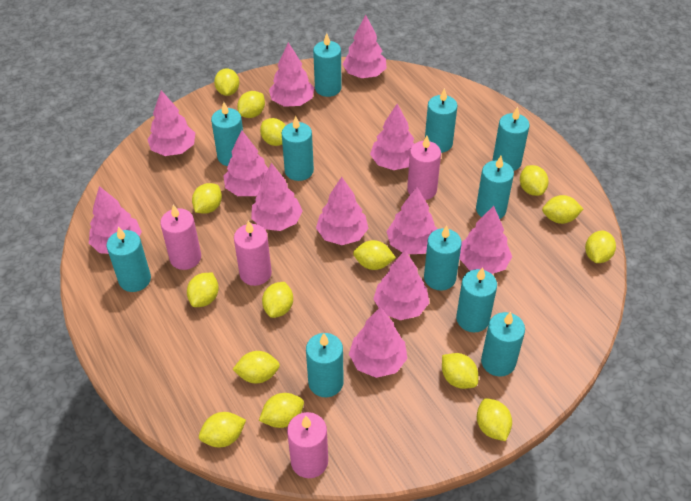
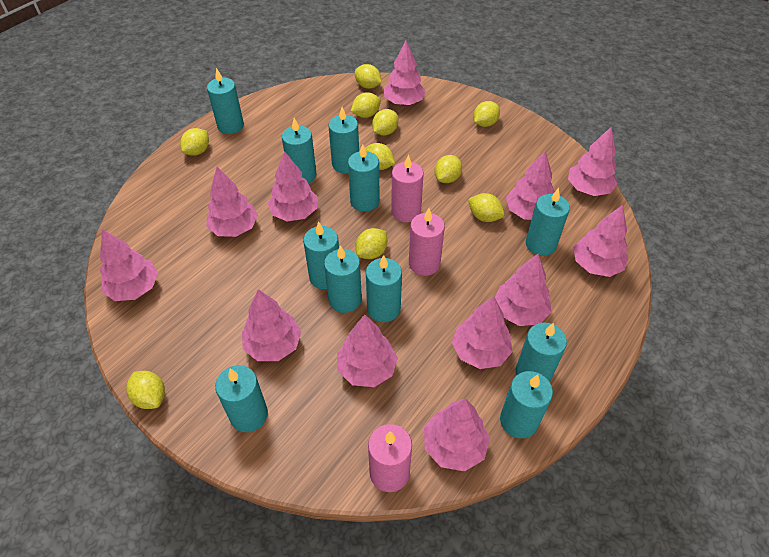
pink candle: [160,205,201,270] [234,220,272,286] [287,412,328,478] [407,136,441,200] = 4 -> [368,424,412,492] [391,154,424,223] [409,208,445,276] = 3
yellow lemon: [187,273,219,307] [192,183,222,214] [199,412,246,447] [214,68,239,96] [232,351,280,384] [237,91,265,118] [259,393,304,428] [260,118,286,146] [262,282,293,318] [353,240,396,270] [442,353,478,389] [477,398,512,441] [520,165,549,196] [542,195,583,224] [585,231,616,263] = 15 -> [126,371,165,409] [180,128,209,156] [351,92,381,118] [355,64,382,89] [356,228,387,259] [365,143,395,170] [372,109,399,136] [434,155,462,183] [468,193,504,222] [473,101,500,127] = 10

